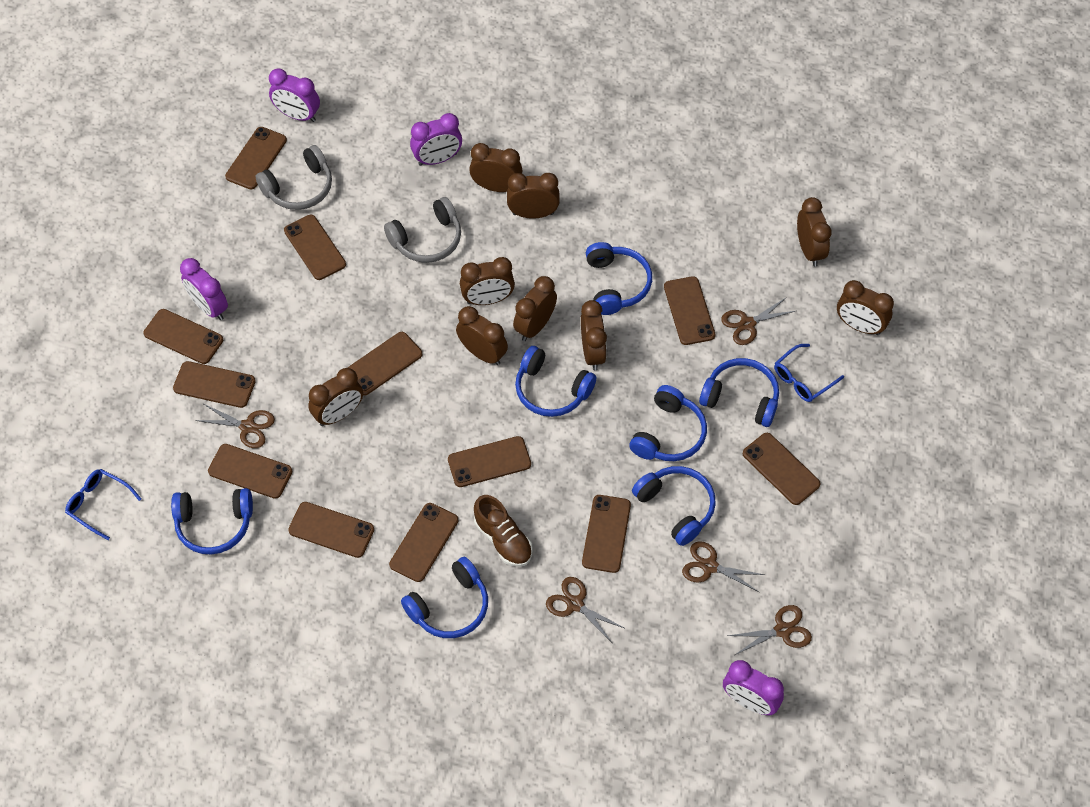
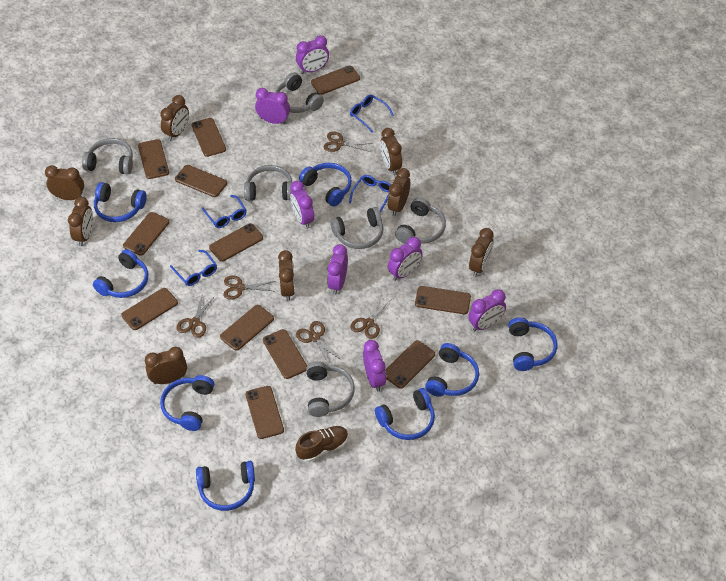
blue glasses: [65,469,141,540] [774,344,844,402] = 2 -> [170,250,217,286] [202,195,247,228] [349,175,391,213] [350,94,394,132] = 4
blue headphones: [171,488,253,555] [401,557,488,638] [515,346,596,417] [586,242,652,315] [629,385,707,461] [632,466,716,546] [699,358,779,427] = 7 -> [93,249,148,298] [94,182,147,222] [160,375,214,431] [196,461,255,511] [299,163,352,207] [375,388,435,440] [425,343,479,397] [508,317,557,371] = 8
brown clock: [308,368,363,426] [456,306,508,365] [460,257,515,305] [469,143,522,192] [507,173,560,219] [513,276,557,341] [581,300,607,370] [797,197,832,266] [837,280,894,335] = 9 -> [45,165,84,200] [68,197,93,246] [145,347,187,384] [160,95,189,141] [278,250,295,301] [380,128,402,175] [388,168,410,216] [469,228,494,277] = 8
grey headphones: [256,145,332,210] [384,197,461,263] = 2 -> [82,138,133,174] [244,165,293,201] [275,72,324,113] [306,361,355,417] [330,207,383,249] [395,197,446,243] = 6
purple clock: [180,258,228,320] [269,68,320,122] [410,113,462,166] [723,660,784,715] = 4 -> [255,88,290,124] [290,181,314,229] [296,36,329,74] [327,244,348,295] [363,340,386,392] [388,237,423,281] [468,289,506,331] = 7

